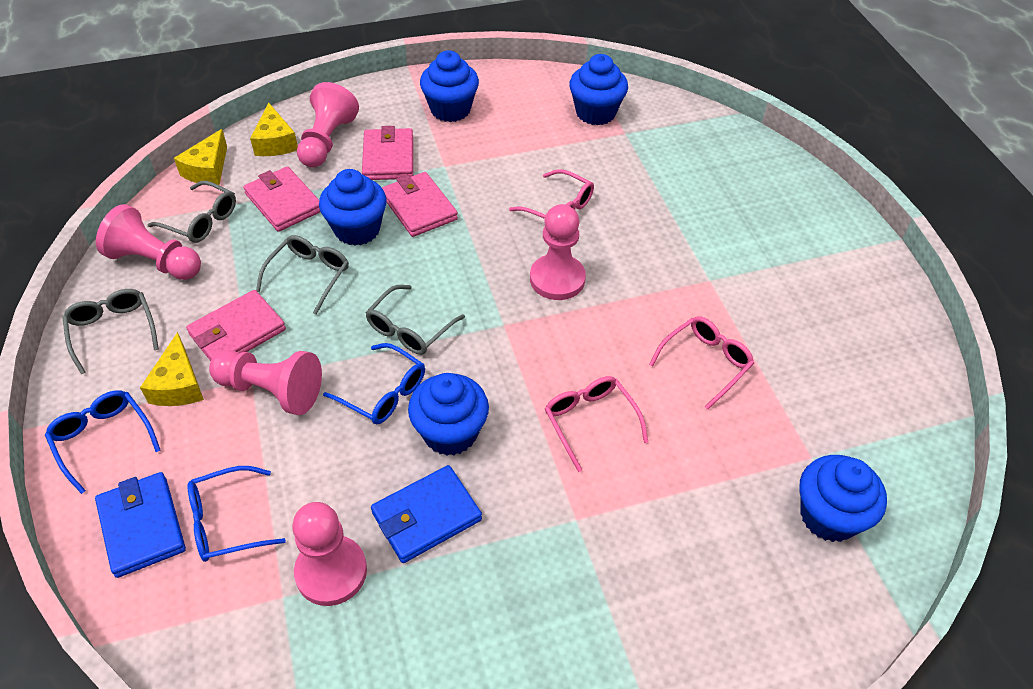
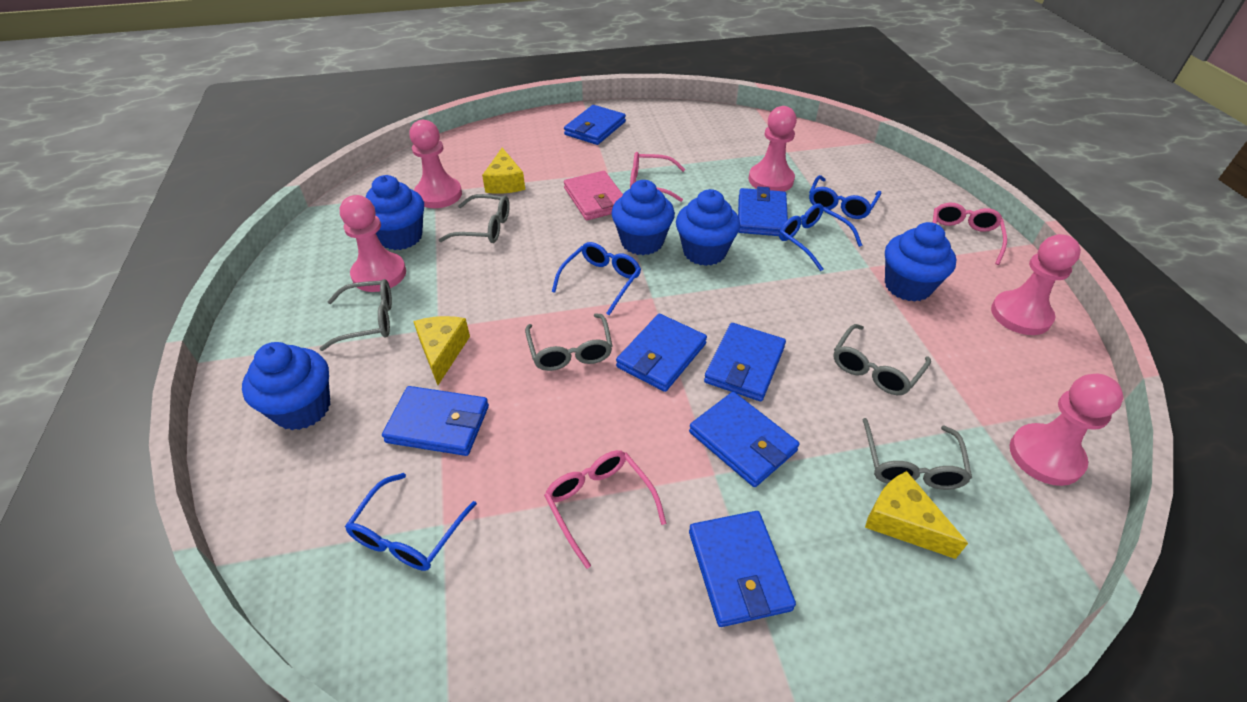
blue glasses: [45,390,161,494] [188,466,286,562] [323,343,425,424] = 3 -> [345,473,477,571] [552,242,641,315] [779,203,862,271] [809,175,881,219] = 4
blue wallet: [95,472,186,578] [371,465,482,563] = 2 -> [382,386,489,456] [564,105,626,145] [616,314,707,392] [689,392,800,487] [689,511,796,627] [704,323,786,401] [738,187,788,236] = 7
grey glasses: [63,289,159,374] [147,181,236,243] [256,235,349,315] [365,285,465,355] = 4 -> [320,279,392,351] [439,194,510,243] [525,313,612,371] [833,324,931,395] [863,418,972,490] = 5
pink wallet: [186,290,286,361] [243,166,320,232] [362,126,413,180] [382,172,458,237] = 4 -> [564,171,623,220] = 1

